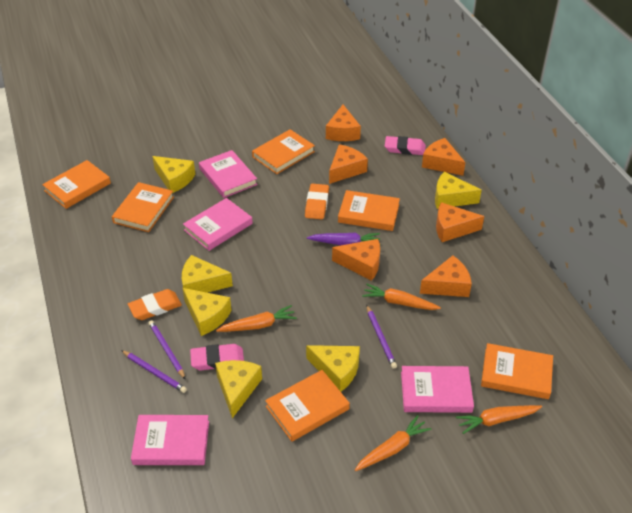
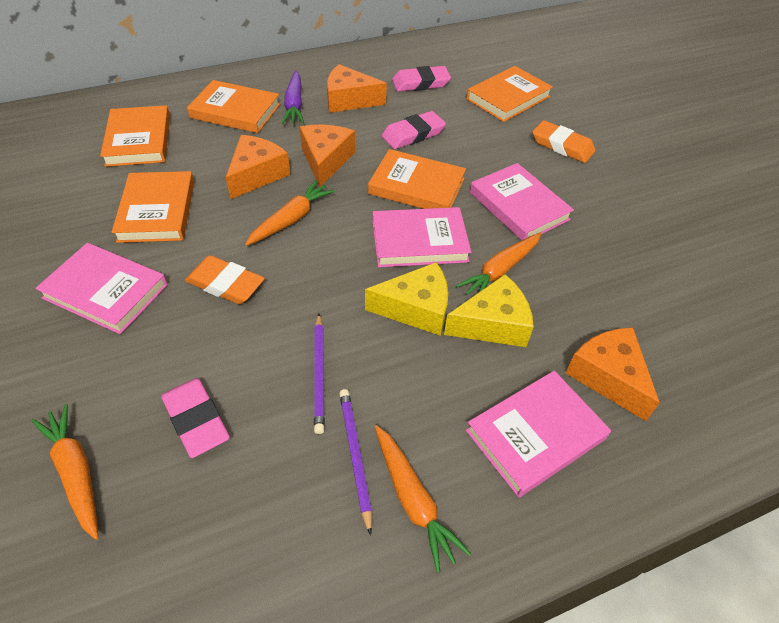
orange book: [42,160,111,209] [112,182,174,232] [252,129,315,174] [265,370,350,442] [338,190,400,231] [481,343,553,399] = 6 -> [100,105,170,167] [112,171,194,243] [187,80,280,133] [368,149,466,209] [466,66,553,122] = 5
orange cheese: [326,105,361,141] [329,144,368,184] [332,239,380,281] [420,255,472,297] [422,138,466,176] [436,202,484,242] = 6 -> [226,135,290,199] [300,125,355,187] [327,64,387,113] [566,327,660,421] = 4
pink eraser: [190,344,244,371] [385,136,426,155] = 2 -> [161,378,230,458] [382,111,446,149] [392,66,451,92] = 3
purple pencil: [121,350,187,393] [148,320,186,380] [367,305,397,369] = 3 -> [314,314,325,434] [339,389,372,535] = 2
yellow cheese: [152,156,195,193] [182,255,233,293] [182,288,232,336] [215,360,262,418] [306,345,360,392] [435,172,482,209] = 6 -> [365,262,448,336] [444,274,534,347] = 2

